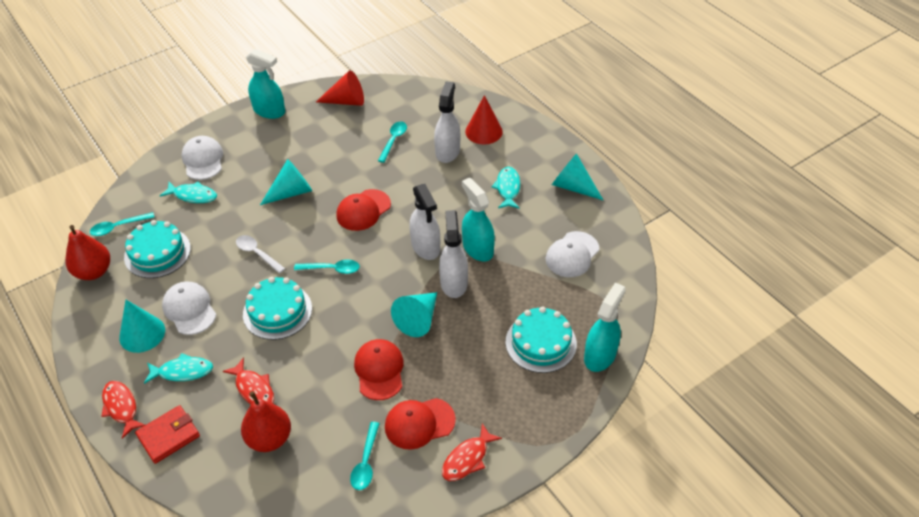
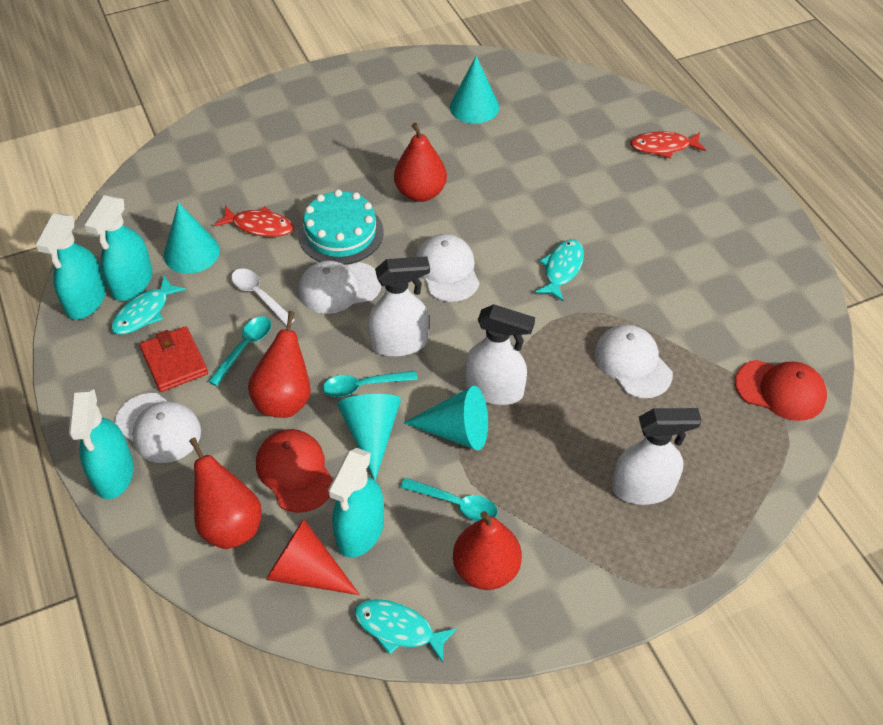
red cap: [336,189,391,231] [354,339,404,400] [385,398,456,450] = 3 -> [256,429,333,513] [735,360,827,421] = 2
red cone: [316,70,364,106] [465,95,503,144] = 2 -> [266,519,360,595] = 1
red fish: [101,381,145,439] [223,358,274,404] [442,423,502,481] = 3 -> [214,206,294,237] [630,132,706,159] = 2
red pear: [65,225,110,280] [241,391,291,452] = 2 -> [189,437,262,549] [248,311,311,418] [394,123,447,202] [453,511,522,590] = 4
turquoise cake: [124,220,191,278] [243,277,312,340] [506,307,577,373] = 3 -> [298,189,384,265] = 1
turquoise spoon: [90,212,155,236] [294,259,360,274] [350,422,380,490] [378,121,407,163] = 4 -> [208,316,271,386] [323,371,418,397] [400,478,498,521] = 3
turquoise spray bottle: [246,49,285,119] [462,178,495,261] [584,282,626,372] = 3 -> [35,213,106,320] [69,389,134,499] [84,195,153,301] [328,448,384,558] = 4
white cap: [162,282,216,335] [182,136,223,180] [546,231,599,277] = 3 -> [115,393,201,463] [298,260,381,314] [416,234,480,302] [594,325,673,398] = 4

